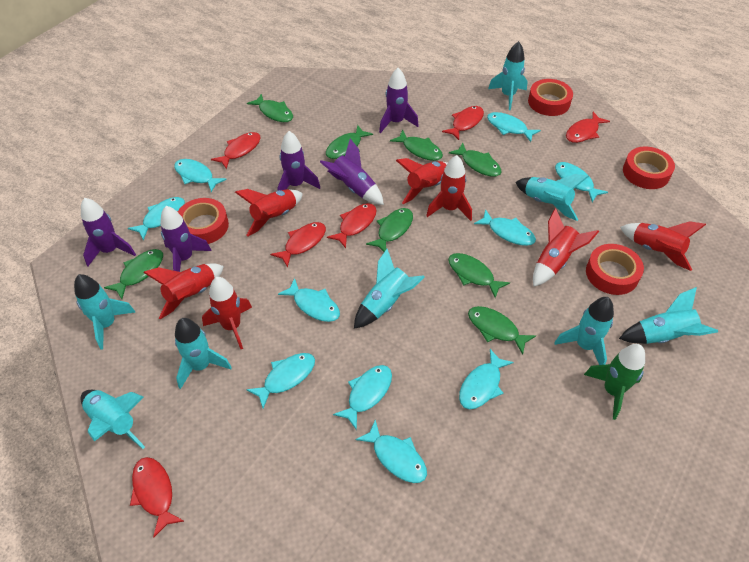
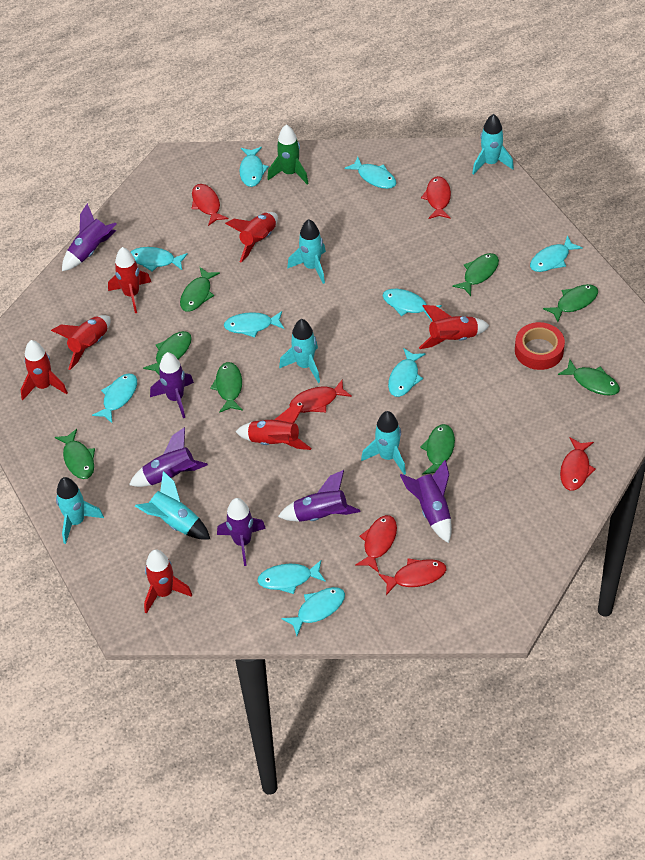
purple rocket: [81,198,136,266] [160,206,212,272] [278,131,320,190] [320,139,384,205] [379,68,419,133] = 5 -> [62,203,117,271] [129,427,208,487] [150,352,194,418] [217,498,266,566] [278,470,360,522] [400,460,452,543] = 6
red tape: [178,198,229,244] [528,79,573,116] [586,244,644,295] [623,147,675,189] = 4 -> [515,322,565,370] = 1
turquoise rocket: [74,274,135,350] [80,390,145,449] [175,318,232,389] [354,249,425,329] [488,41,528,110] [515,174,589,221] [554,297,614,365] [619,287,718,344] = 8 -> [56,477,104,544] [135,471,210,540] [279,319,320,383] [287,219,326,284] [361,411,406,475] [472,114,514,175] = 6

